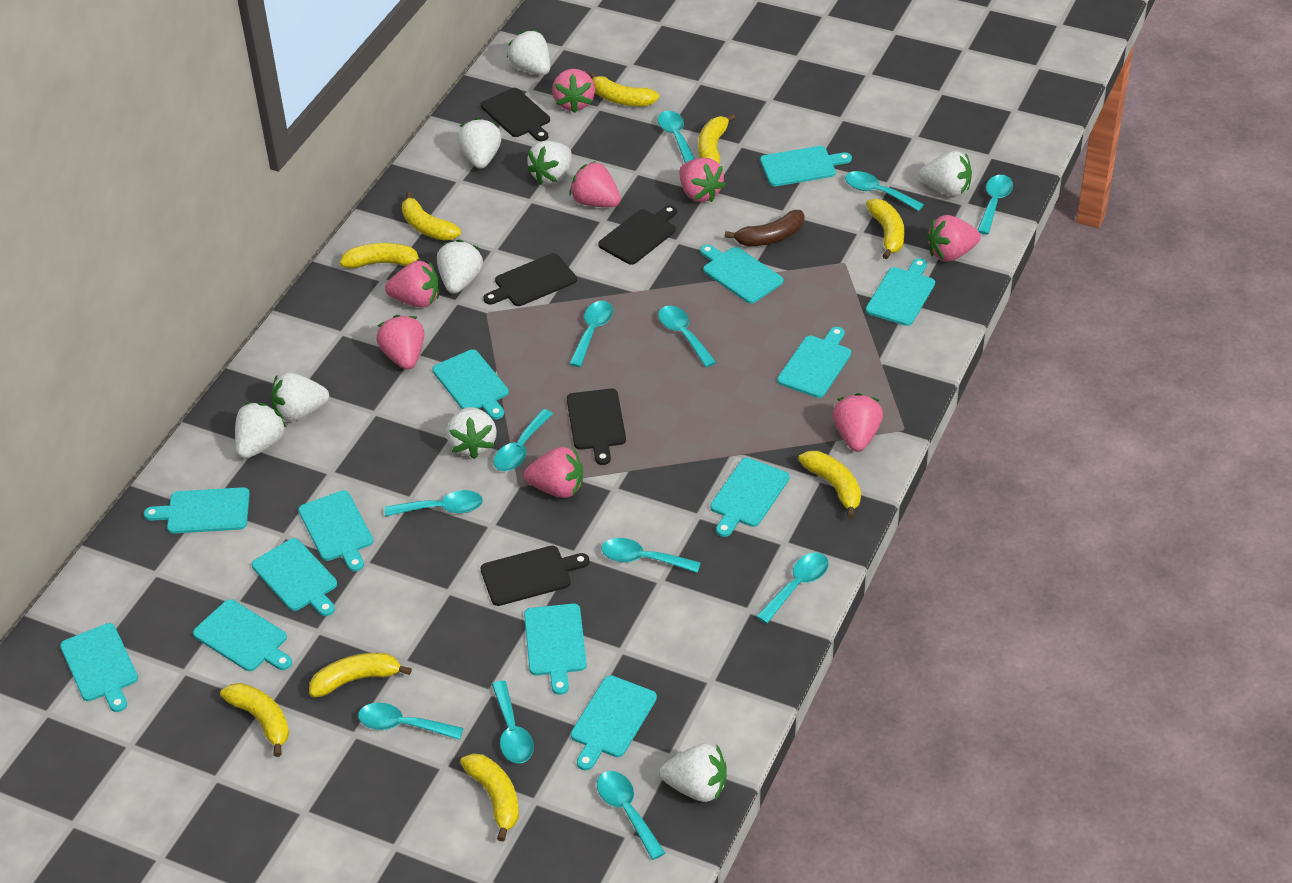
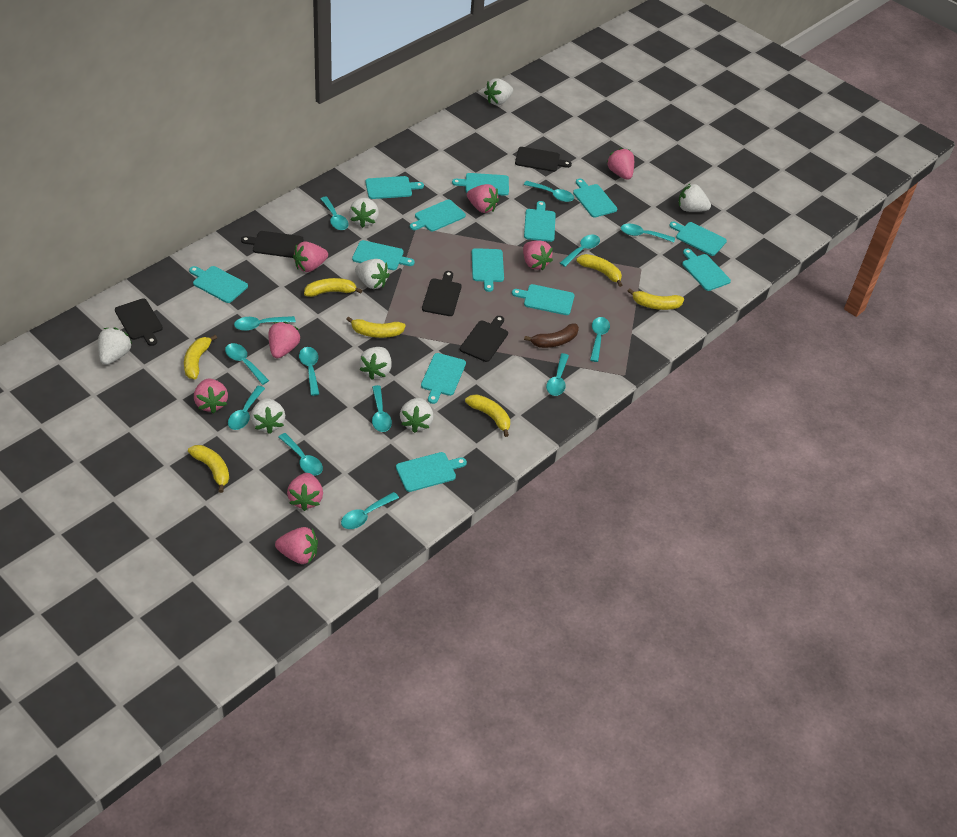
turquoise spoon: [358,703,464,740] [385,490,483,517] [492,680,534,763] [494,409,553,471] [569,301,613,367] [597,771,665,860] [601,538,701,573] [658,111,695,163] [658,306,716,367] [756,553,829,624] [845,171,924,211] [978,175,1013,234] = 12 -> [225,343,269,385] [228,386,265,430] [234,316,296,331] [279,433,323,476] [299,347,319,396] [320,197,349,230] [341,492,399,529] [372,385,392,432] [524,181,574,202] [546,353,569,396] [560,235,600,267] [590,317,610,362] [621,224,675,242] = 13
white strawberry: [235,402,287,459] [271,372,329,422] [437,240,483,294] [446,407,497,459] [458,118,502,169] [507,30,550,75] [526,141,572,185] [660,743,727,802] [919,151,972,196] = 9 -> [98,328,132,365] [251,398,285,434] [349,198,379,228] [355,259,390,289] [359,347,392,380] [400,398,433,433] [484,78,513,105] [679,184,711,212] = 8
yellow banana: [220,683,289,757] [309,653,412,698] [340,243,425,269] [402,192,461,241] [460,753,519,841] [589,72,659,106] [698,113,736,164] [798,451,861,519] [866,198,905,259] = 9 -> [184,335,217,379] [188,445,229,493] [304,278,362,297] [346,317,406,338] [465,394,510,437] [576,254,622,287] [628,289,684,310] = 7

